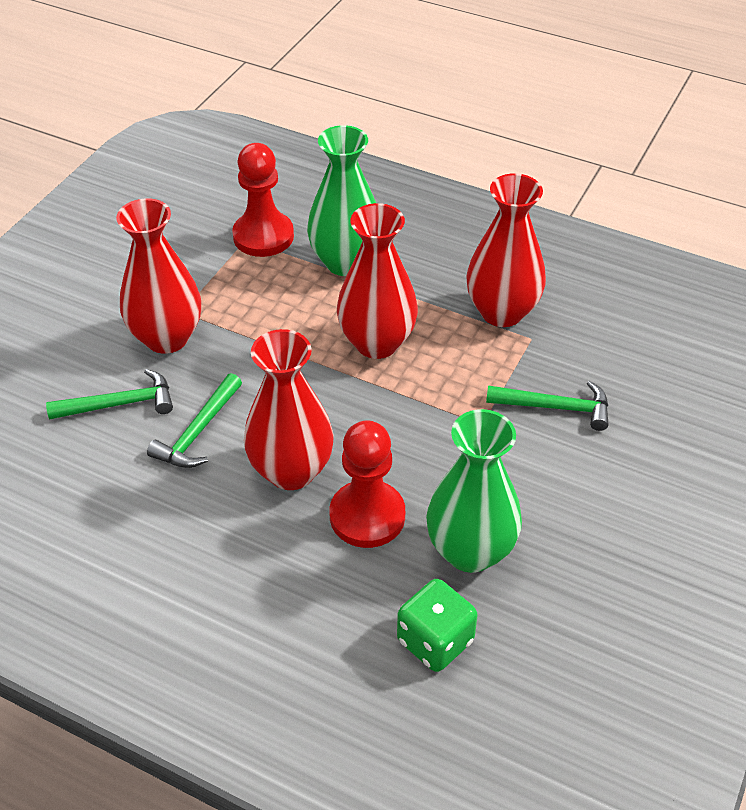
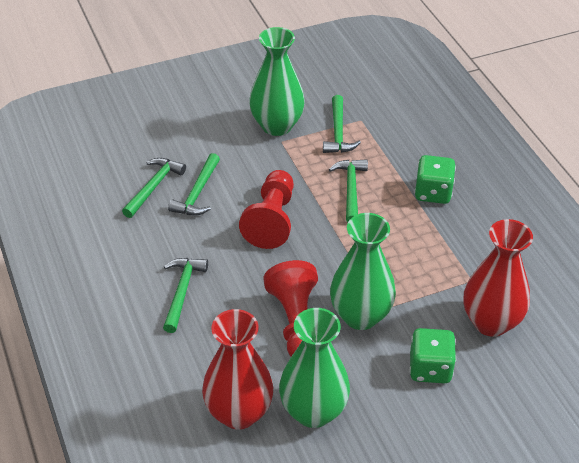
green dice: [397,579,478,672] = 1 -> [409,328,456,383] [414,155,456,204] = 2
green hammer: [46,369,173,420] [147,373,242,468] [486,381,609,431] = 3 -> [122,158,186,218] [163,258,208,333] [168,153,220,216] [323,95,361,153] [329,159,368,223] = 5
green vase: [307,125,376,276] [426,409,522,573] = 2 -> [249,27,305,136] [279,308,350,428] [330,213,396,330] = 3
red vase: [116,198,201,354] [244,329,334,490] [337,203,418,359] [466,173,546,327] = 4 -> [202,309,273,430] [464,219,533,337] = 2

